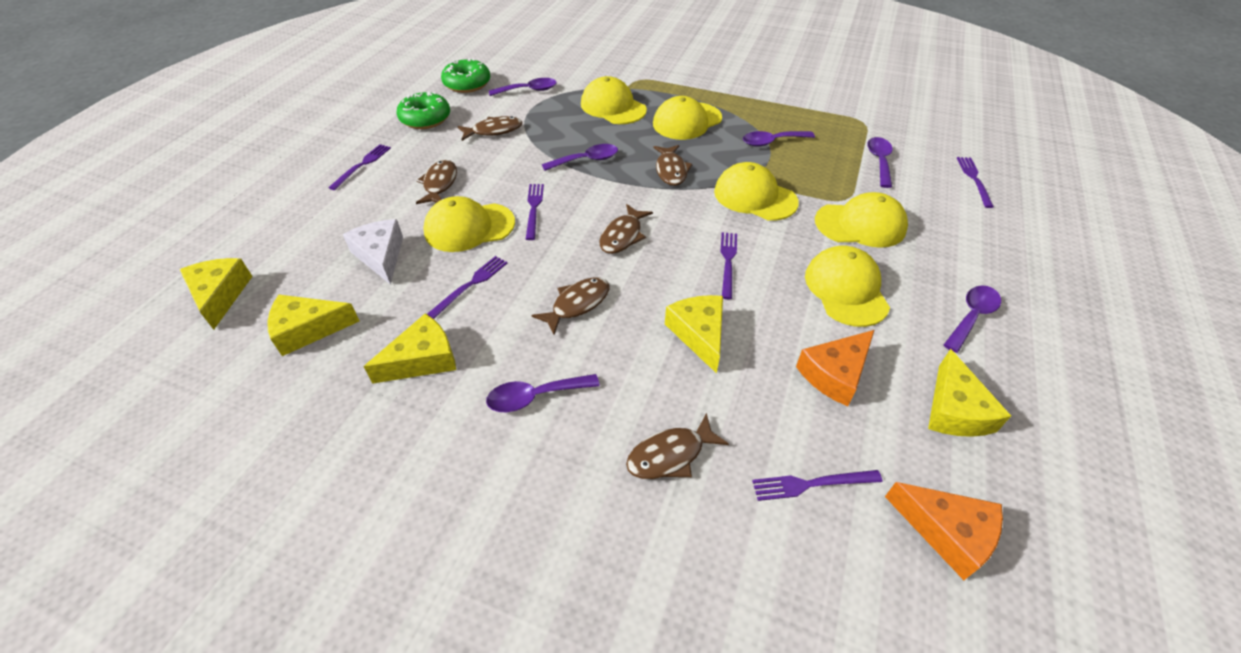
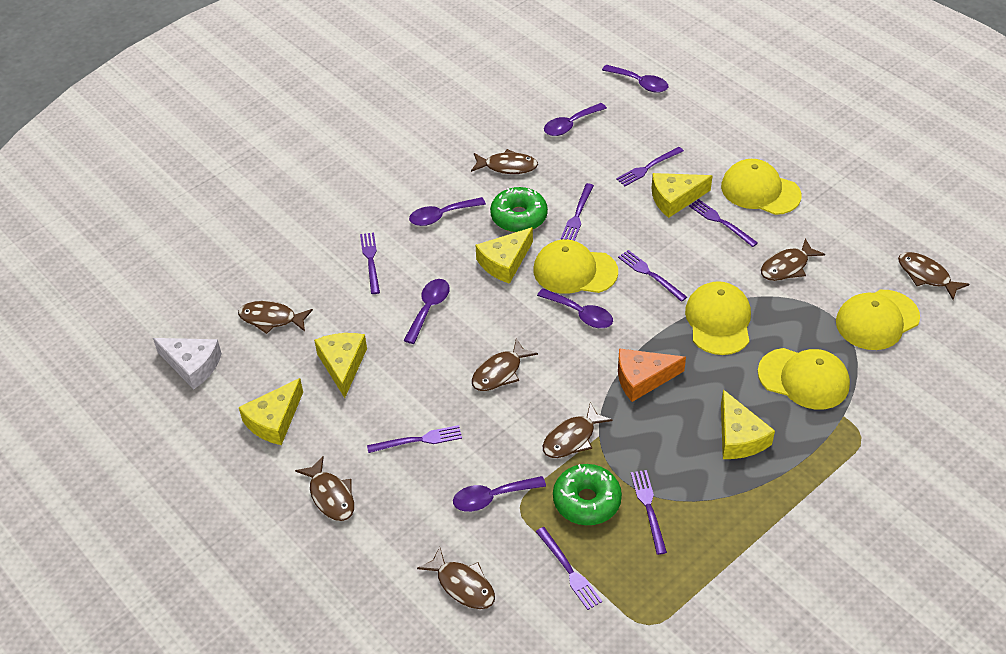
brown fish: [416,160,457,204] [458,116,522,141] [531,277,610,335] [599,204,653,254] [626,413,729,479] [653,145,693,186] = 6 -> [238,301,313,334] [295,456,354,521] [417,546,495,609] [471,149,538,174] [472,338,538,391] [543,403,613,458] [761,238,825,281] [898,252,969,300] = 8
orange cheese: [796,330,874,406] [885,482,1003,580] = 2 -> [618,348,686,402] = 1
purple fork: [328,144,391,190] [427,256,507,319] [526,184,544,240] [721,232,737,299] [752,470,883,501] [957,157,994,208] = 6 -> [360,232,380,294] [367,425,462,453] [536,527,602,610] [561,183,594,241] [616,147,684,186] [618,250,687,302] [631,470,667,555] [689,199,758,247] = 8
yellow cap: [423,196,515,252] [581,76,647,124] [653,96,722,140] [714,162,799,221] [805,246,890,327] [815,192,908,248] = 6 -> [533,239,618,294] [685,281,751,355] [721,159,802,215] [758,348,850,410] [836,290,920,350] = 5

